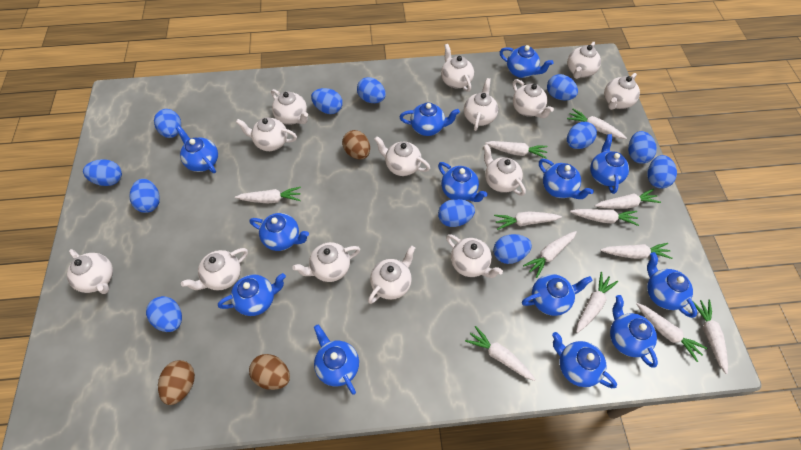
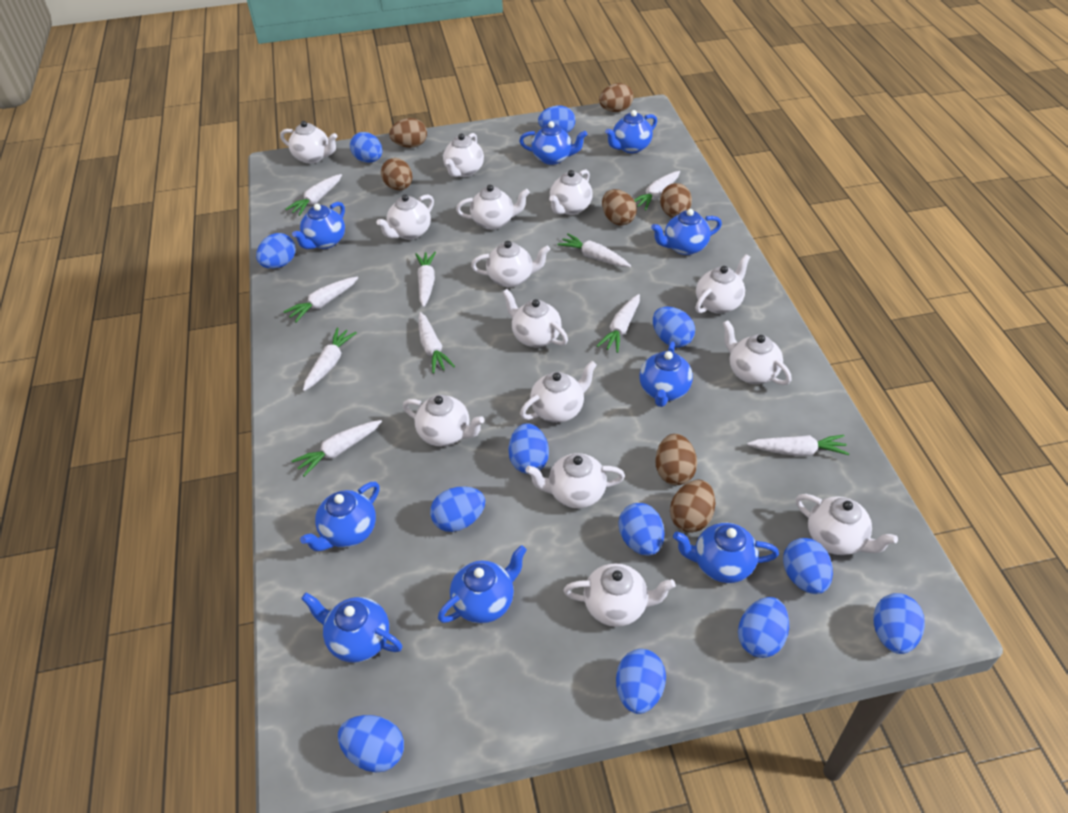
blue teapot: [176,126,218,173] [218,273,286,316] [250,213,309,251] [314,325,359,395] [399,102,460,136] [438,162,488,202] [500,45,553,78] [522,274,593,316] [539,159,594,199] [552,332,617,388] [590,134,629,194] [610,295,658,368] [647,252,697,318] = 13 -> [292,202,345,249] [300,481,380,551] [301,593,402,663] [438,545,527,623] [519,121,587,165] [605,110,657,153] [639,341,693,407] [651,209,722,255] [673,523,779,583] = 9
brown egg: [158,360,195,405] [249,354,290,390] [342,130,370,160] = 3 -> [381,158,412,190] [389,118,427,148] [599,83,633,112] [602,189,637,226] [655,434,697,485] [660,183,692,218] [670,480,715,533] = 7
white carrot: [235,187,301,204] [465,326,536,381] [485,141,548,159] [494,211,562,230] [523,231,577,278] [567,109,627,139] [570,209,639,226] [576,272,618,333] [595,189,661,209] [600,243,673,259] [637,303,708,362] [693,300,728,374] = 12 -> [283,277,358,322] [285,174,342,216] [292,420,382,477] [303,327,357,391] [415,252,436,307] [418,312,455,373] [557,233,631,267] [597,294,640,353] [634,171,680,210] [747,435,849,456] = 10

